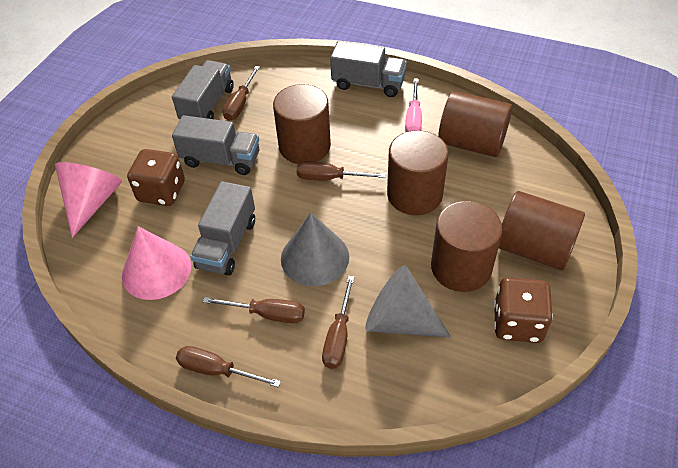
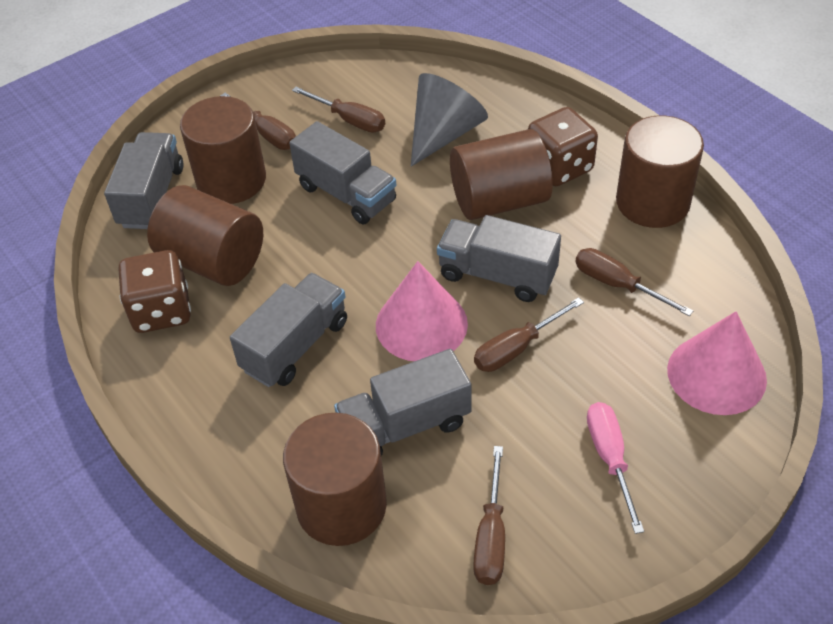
grey cone: [281,212,349,286] [365,265,451,338] = 2 -> [411,73,488,167] = 1
grey truck: [172,60,234,119] [172,115,259,175] [190,181,255,276] [330,41,407,97] = 4 -> [104,132,183,229] [230,273,347,387] [289,121,396,224] [334,349,471,456] [437,215,561,302] = 5

